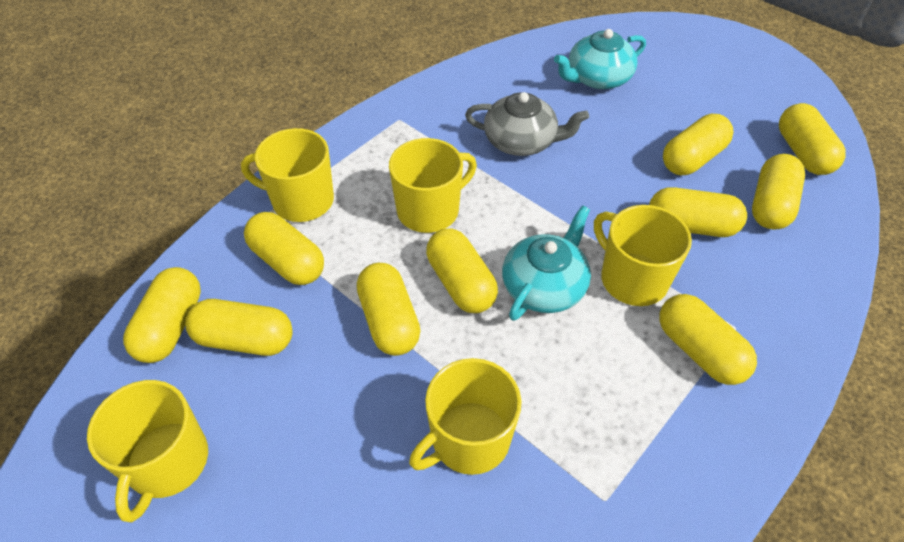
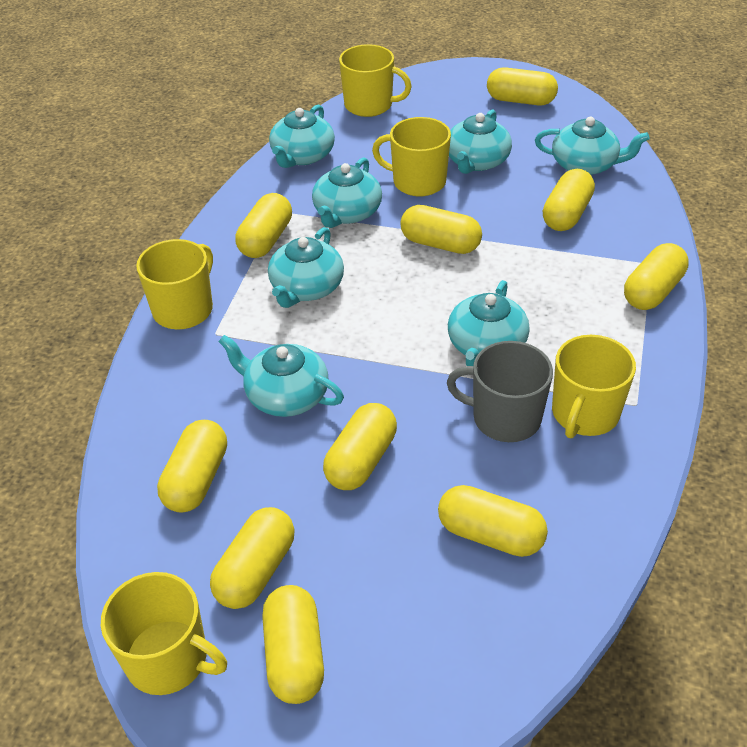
grey mug: none = 0 -> [447,341,553,442] = 1
grey teapot: [465,92,589,156] = 1 -> none = 0
turquoise teapot: [502,205,591,321] [554,29,646,89] = 2 -> [218,335,344,417] [268,227,344,308] [269,105,335,168] [312,157,382,228] [448,280,530,366] [449,109,512,174] [535,117,649,175] = 7

